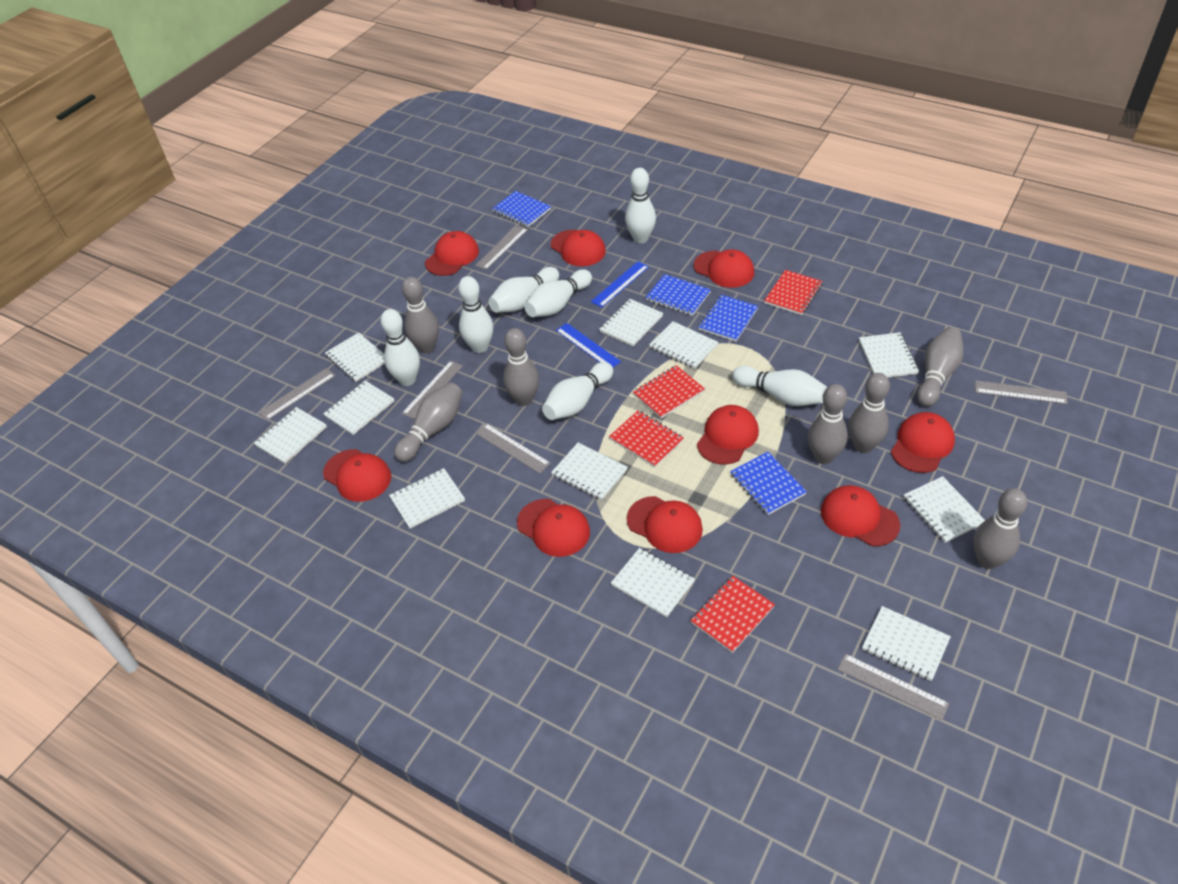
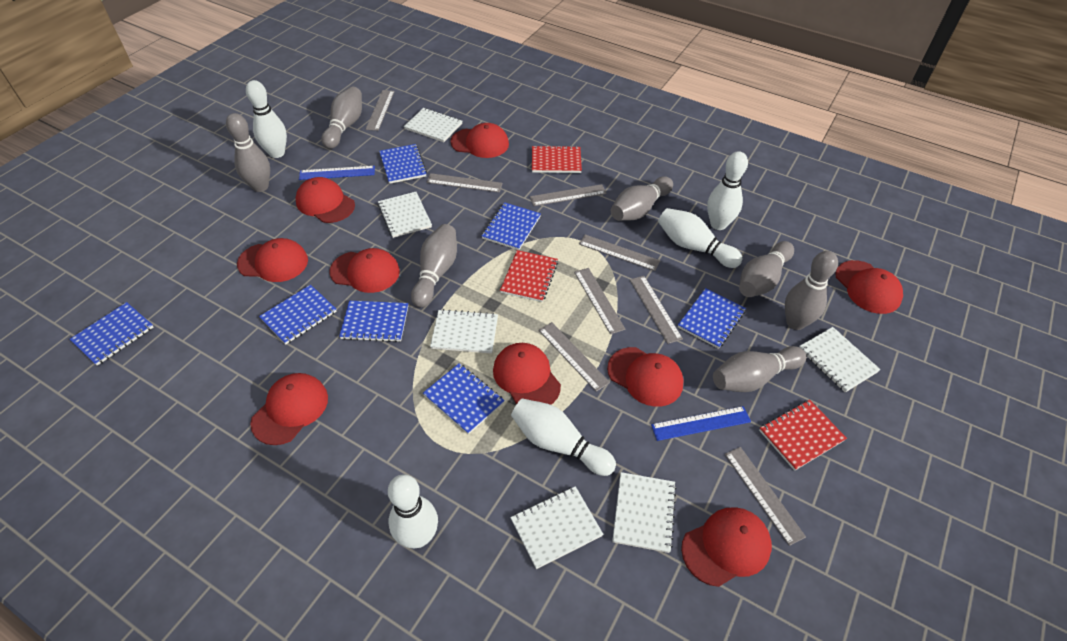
blue notebook: [492,191,551,227] [646,274,711,316] [699,295,758,342] [730,452,807,515] = 4 -> [70,302,154,366] [259,285,337,345] [339,301,408,342] [379,144,427,184] [423,363,505,434] [482,202,541,250] [678,288,746,349] = 7
grey ruler: [259,368,336,421] [402,361,463,419] [475,225,528,270] [475,423,551,474] [837,654,949,720] [975,380,1068,404] = 6 -> [366,90,395,131] [427,173,503,193] [530,184,607,206] [539,322,610,392] [574,268,625,334] [579,234,660,271] [630,276,683,344] [725,447,806,546] = 8
red notebook: [609,411,684,467] [633,365,705,418] [690,576,775,653] [764,270,823,315] = 4 -> [500,250,558,302] [532,145,582,173] [759,400,847,471] = 3
white bowling pin: [381,309,420,386] [458,276,493,353] [489,267,559,313] [525,269,592,317] [542,362,613,420] [625,168,656,243] [733,366,827,406] = 7 -> [246,80,287,158] [388,474,438,548] [511,398,616,476] [658,208,742,268] [707,151,748,230] = 5
white notebook: [254,407,327,464] [323,381,394,435] [325,333,385,382] [389,468,465,528] [551,443,628,500] [600,299,663,346] [611,548,695,617] [649,321,718,369] [859,332,919,378] [862,606,951,681] [903,476,985,543] = 11 -> [378,192,432,238] [404,108,462,142] [430,309,498,354] [510,486,603,569] [612,472,677,553] [799,327,881,393] = 6

